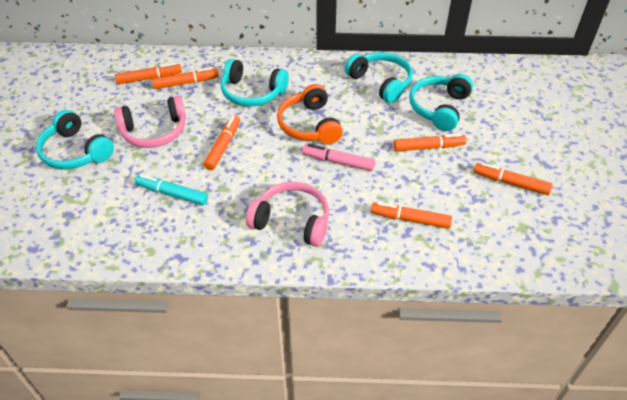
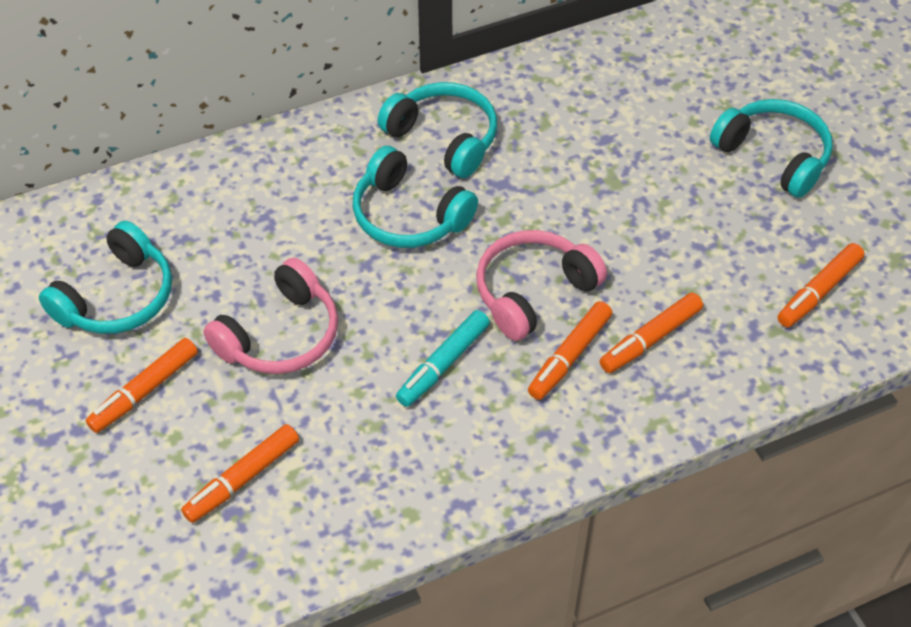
orange headphones: [277,84,343,144] = 1 -> none = 0
orange marker: [115,63,182,84] [152,67,218,89] [204,115,240,170] [371,202,452,229] [394,134,466,152] [474,163,553,195] = 6 -> [86,338,198,433] [181,424,299,523] [528,301,612,400] [600,292,703,373] [777,243,865,327] = 5
pink marker: [302,144,375,171] = 1 -> none = 0

